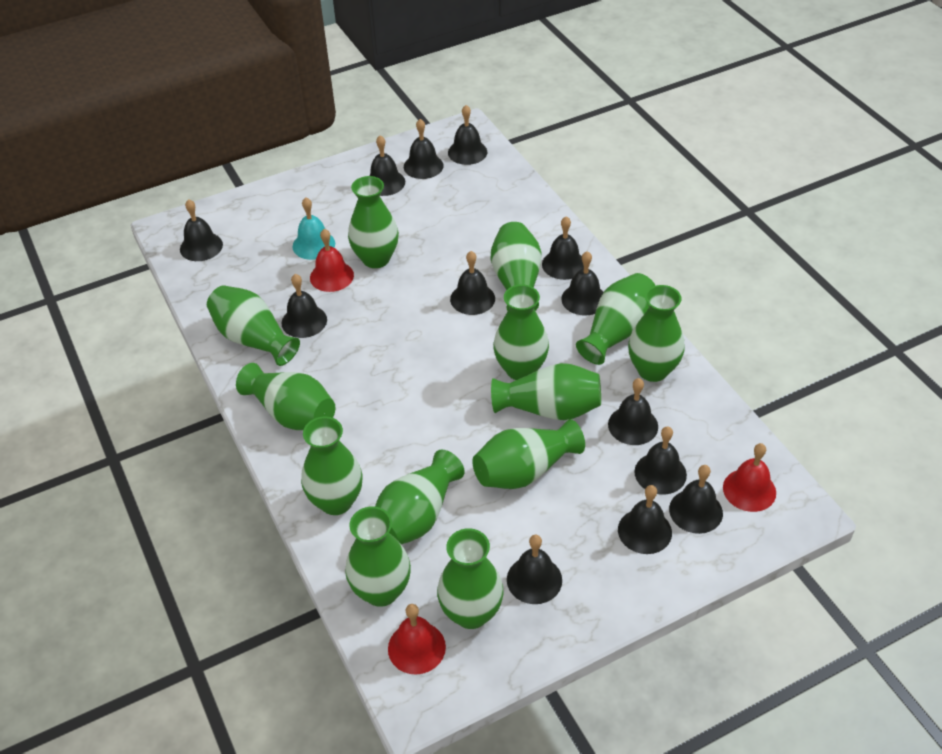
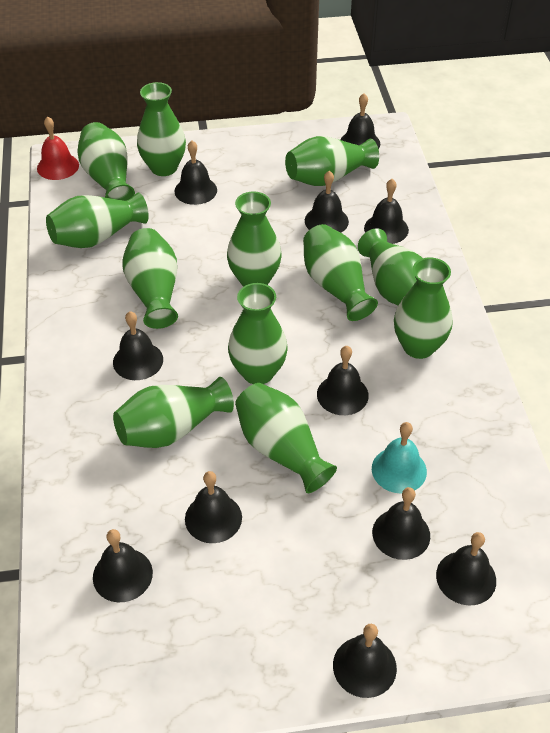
black bell: [180,199,223,261] [282,274,327,338] [369,135,405,196] [404,119,443,179] [448,105,487,165] [450,251,495,315] [507,535,562,604] [542,216,584,280] [561,251,603,316] [608,378,658,445] [618,485,672,554] [634,426,687,494] [669,465,723,534] = 13 -> [93,529,153,602] [113,311,163,380] [174,141,217,205] [185,471,242,543] [305,171,349,232] [317,346,369,415] [333,624,397,698] [340,93,380,149] [364,179,409,244] [372,487,430,560] [436,532,496,605] = 11
green vase: [207,285,300,366] [236,363,335,430] [301,416,363,515] [345,506,411,607] [348,176,399,268] [375,450,465,544] [437,528,504,629] [473,419,585,489] [491,222,541,311] [491,363,601,420] [493,284,549,380] [576,273,656,365] [628,285,685,382] = 13 -> [46,192,149,248] [77,122,135,201] [113,377,234,448] [123,228,178,329] [137,82,186,176] [227,192,282,287] [228,283,288,384] [235,383,337,493] [285,136,379,186] [303,224,378,321] [358,228,423,306] [394,257,452,359] = 12
red bell: [310,229,354,292] [388,604,446,675] [723,443,776,512] = 3 -> [37,116,79,180] = 1

